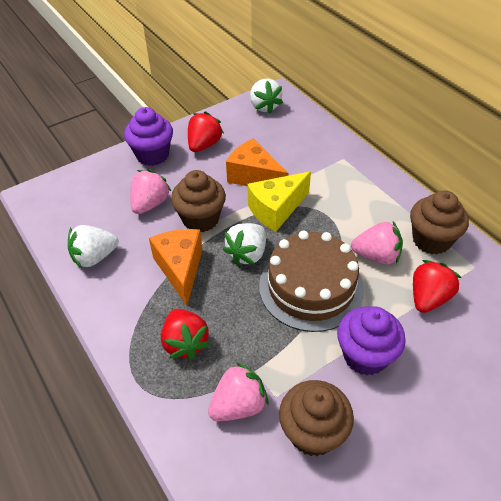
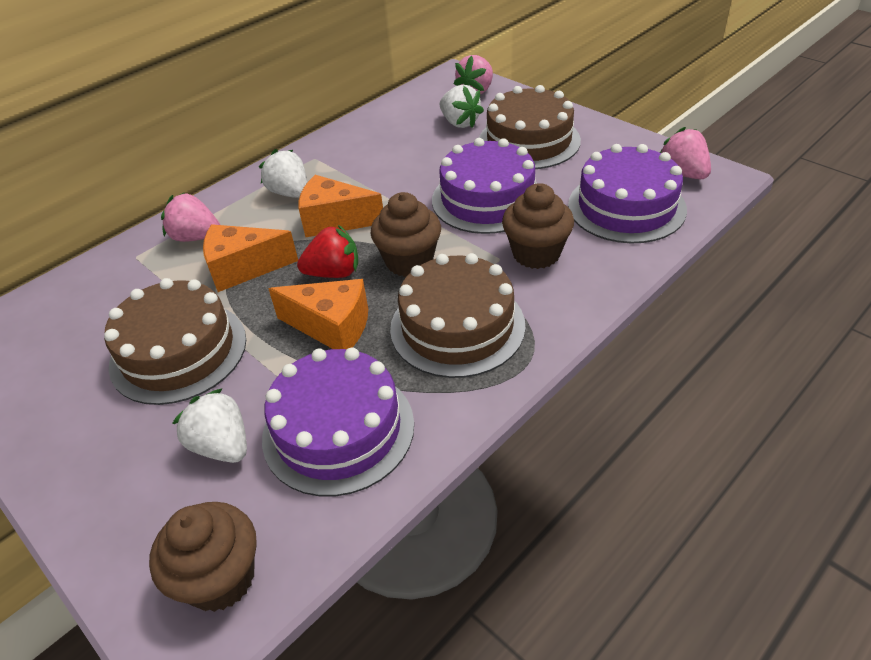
brown cake: [259,231,364,332] = 1 -> [104,278,246,405] [390,253,526,378] [479,85,581,169] = 3
orange cheese: [149,229,202,305] [226,138,288,186] = 2 -> [203,224,298,292] [268,279,368,349] [298,175,383,237] = 3
purple cake: none = 0 -> [262,347,414,497] [432,138,538,234] [568,144,687,243] = 3
purple cupcake: [124,107,173,166] [337,306,406,375] = 2 -> none = 0
red strawberry: [161,309,211,360] [188,112,224,152] [413,260,461,313] = 3 -> [297,225,358,278] = 1
yellow cheese: [248,172,311,232] = 1 -> none = 0

